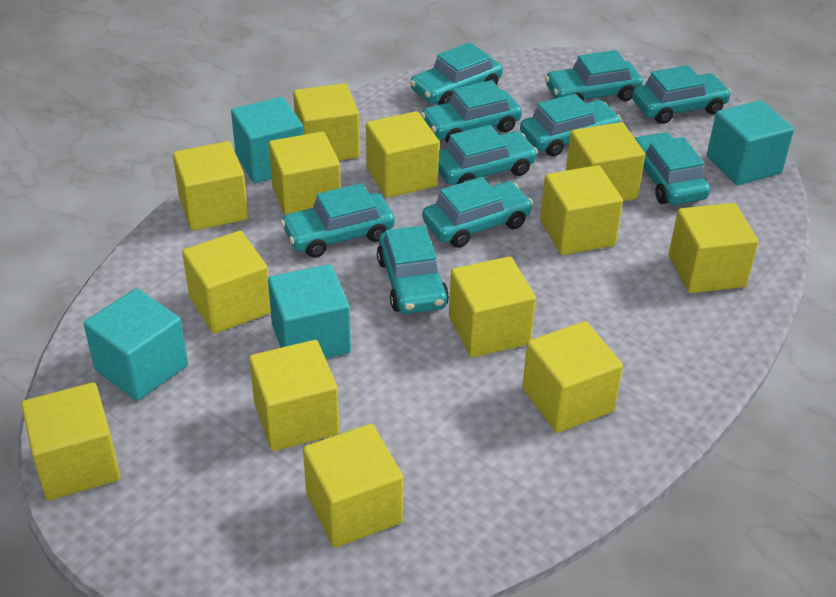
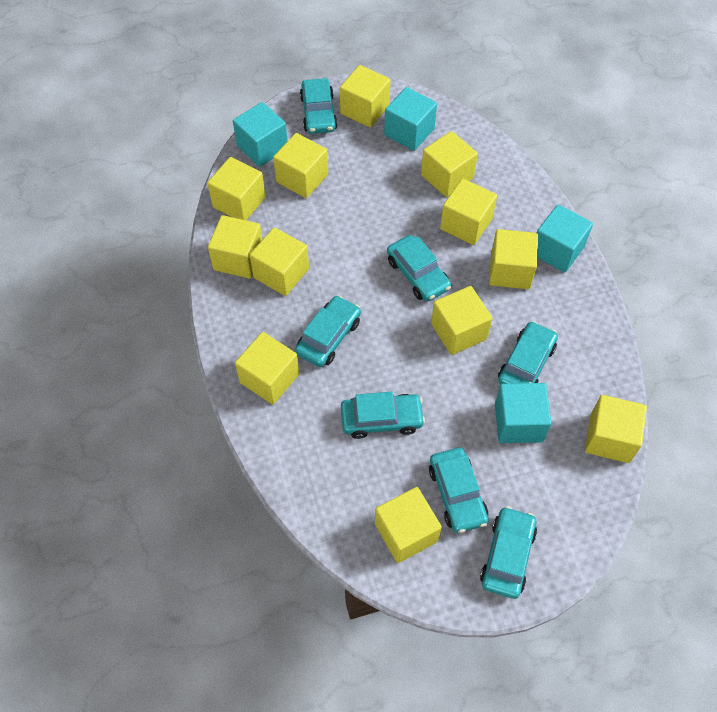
turquoise car: [281,183,395,258] [377,225,449,314] [410,42,503,105] [421,80,522,143] [422,177,533,248] [438,125,538,185] [520,94,621,157] [545,50,643,101] [632,65,732,124] [634,132,710,205] = 10 -> [295,295,361,367] [300,78,338,134] [341,392,425,439] [387,235,451,302] [429,448,489,533] [480,506,537,599] [498,321,558,385] = 7
yellow cube: [21,382,121,500] [173,141,248,231] [182,231,271,334] [249,340,339,451] [269,131,341,216] [293,83,360,160] [303,424,403,548] [366,111,439,198] [449,256,536,357] [522,321,623,433] [540,165,623,255] [566,122,645,201] [669,203,759,293] = 13 -> [207,157,266,220] [208,215,263,279] [235,332,299,405] [250,227,309,296] [273,133,328,198] [340,65,391,128] [375,487,442,563] [421,131,478,197] [431,286,493,355] [440,179,497,245] [489,229,538,289] [585,395,647,463] = 12

